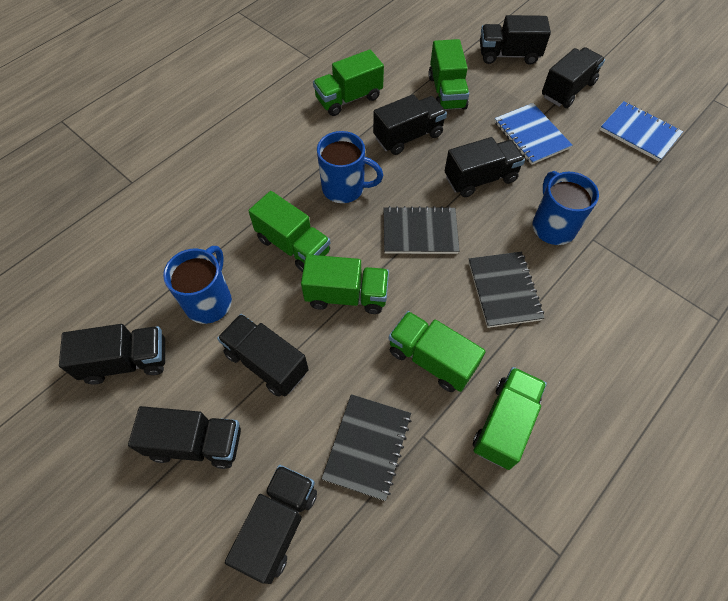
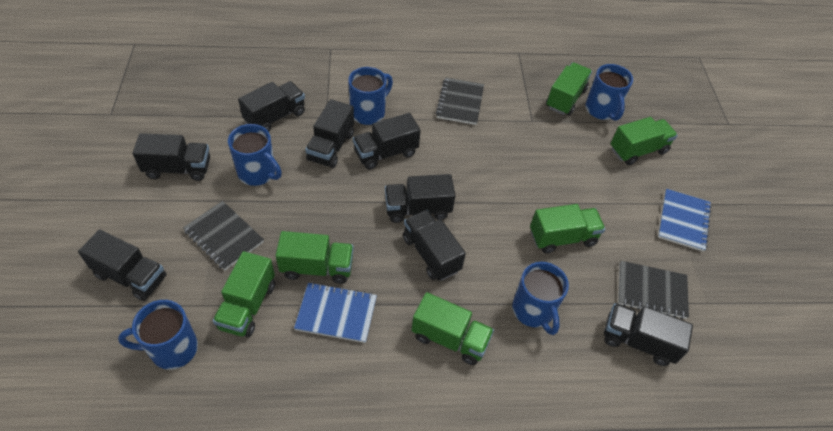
blue mug: [163,246,232,324] [317,131,383,203] [533,171,599,245] = 3 -> [118,300,198,370] [228,124,282,186] [348,67,393,125] [512,262,569,335] [585,64,633,121] = 5

